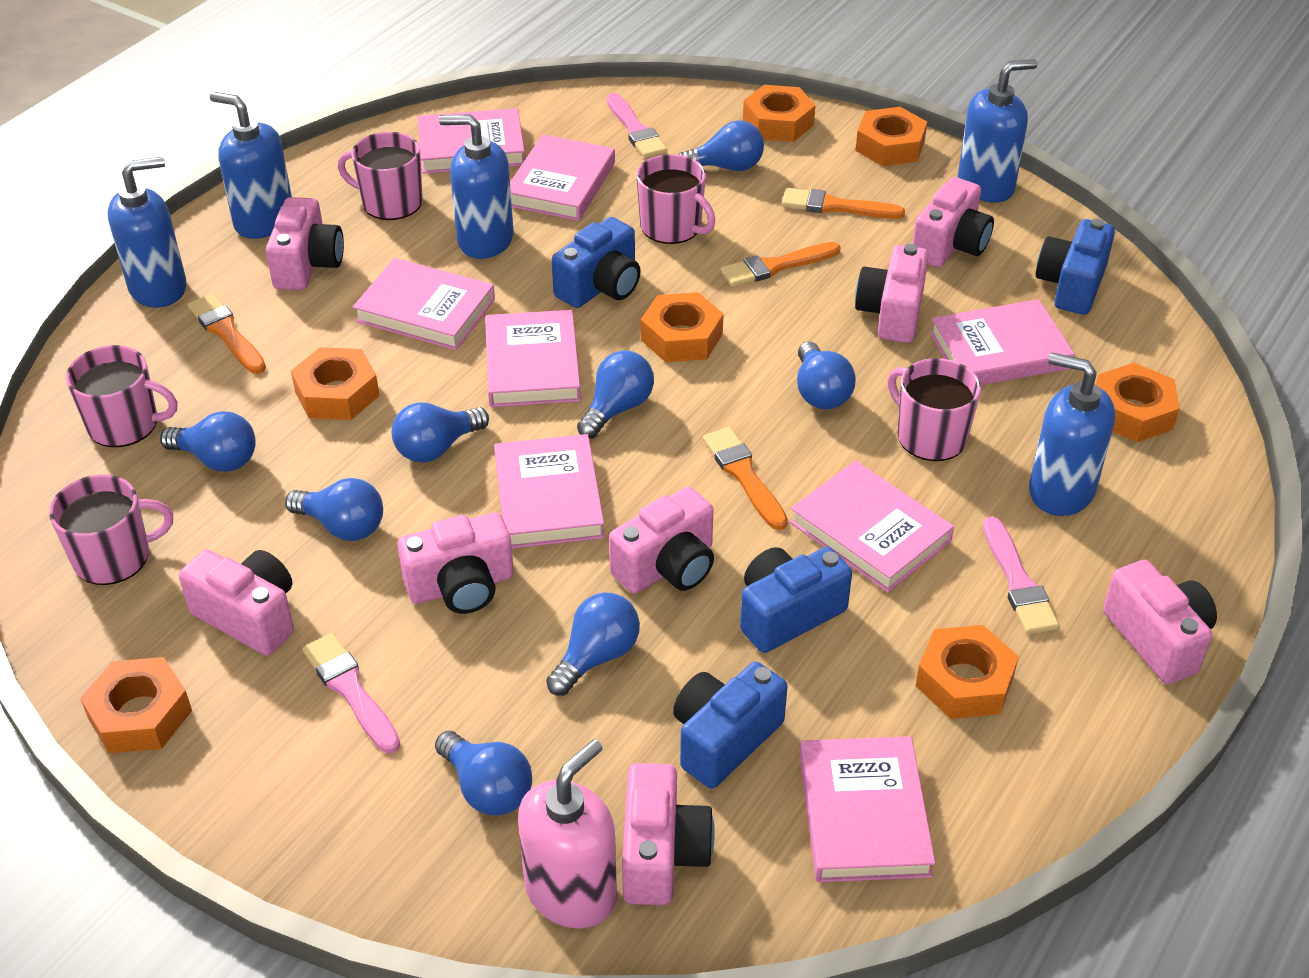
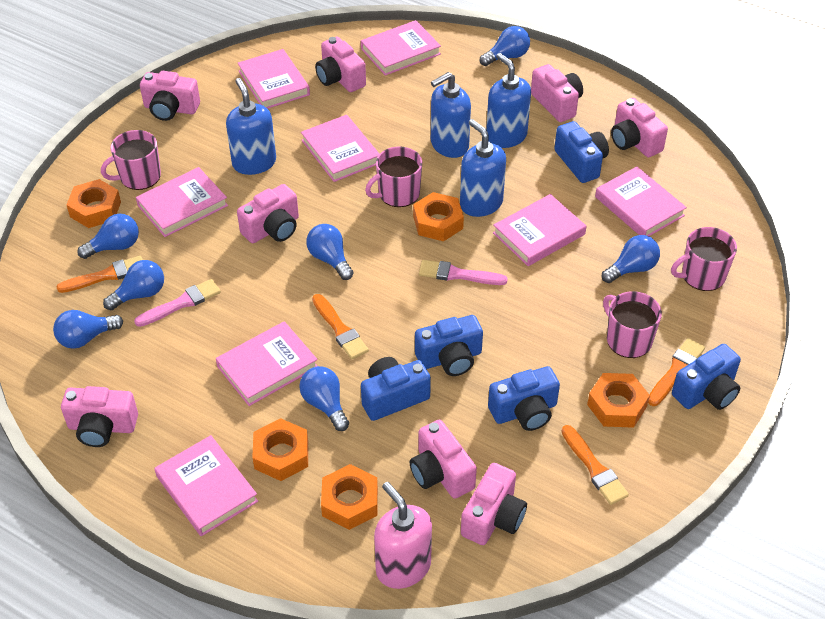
blue camera: [552,217,641,308] [673,662,787,788] [740,547,852,653] [1036,219,1115,315] = 4 -> [361,357,431,421] [415,315,483,376] [488,366,560,431] [554,121,609,183] [672,344,741,410] = 5
blue light bulb: [160,411,256,472] [285,478,383,541] [392,402,489,463] [435,731,532,816] [546,593,640,696] [577,351,654,439] [678,120,764,171] [797,342,856,409] = 8 -> [53,310,123,349] [77,214,139,259] [103,260,164,310] [299,366,349,431] [306,224,353,280] [480,26,530,66] [602,235,660,283] = 7
blue soap dispenser: [108,157,186,308] [210,92,292,239] [439,114,514,259] [958,59,1037,203] [1029,353,1115,516] = 5 -> [226,78,276,175] [431,72,471,158] [460,119,506,217] [486,53,531,148] = 4
orange nut: [80,657,192,753] [291,347,380,420] [641,292,724,362] [743,85,816,142] [855,107,927,166] [916,625,1019,719] [1096,363,1180,442] = 7 -> [66,179,121,228] [252,418,308,481] [321,464,378,530] [413,192,464,241] [587,373,650,428] = 5
pink brush: [302,633,401,754] [607,93,667,158] [983,517,1059,634] = 3 -> [134,279,221,327] [419,260,508,285] = 2
pink mug: [49,475,173,585] [66,345,177,447] [338,132,423,220] [636,154,715,244] [887,358,981,461] = 5 -> [101,130,161,190] [365,147,422,207] [603,291,662,358] [671,227,737,291] = 4

